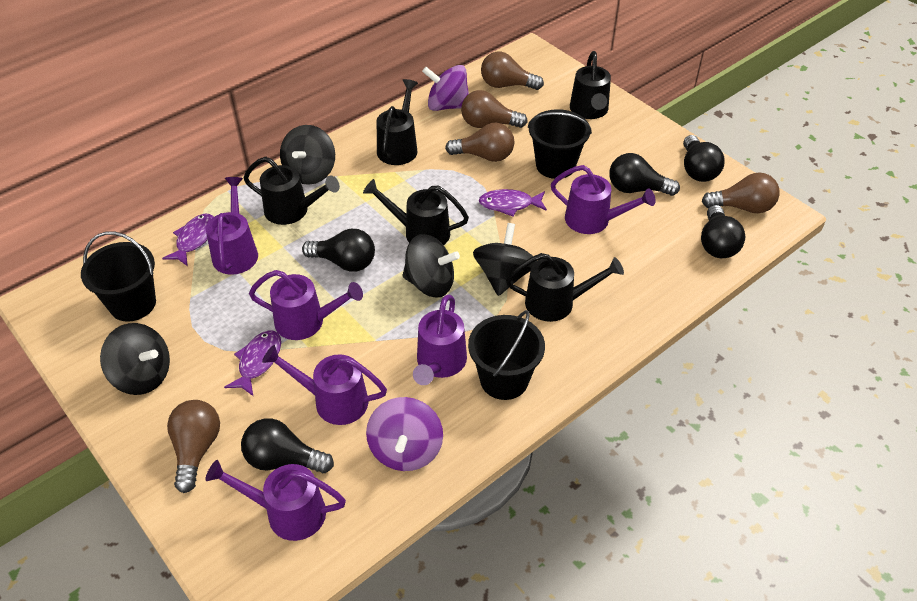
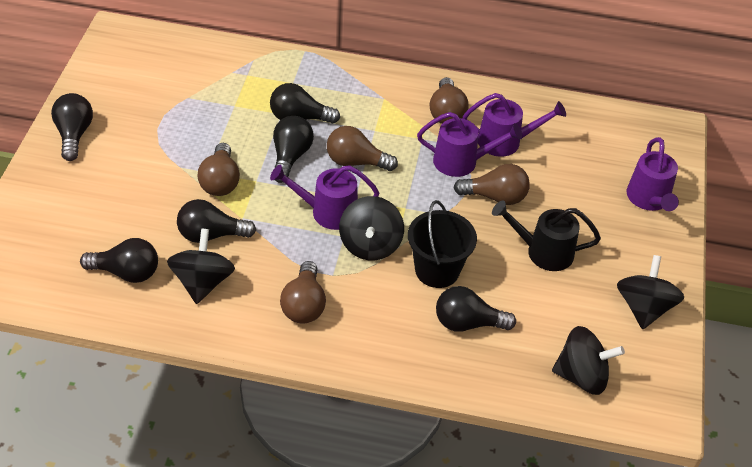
black bucket: [81,231,156,322] [468,310,545,400] [528,109,592,179] = 3 -> [408,200,477,288] = 1
black light bulb: [241,418,334,473] [302,229,375,272] [609,153,680,196] [683,135,725,182] [701,205,745,258] = 5 -> [51,93,93,161] [80,238,158,283] [177,199,256,243] [270,83,340,124] [273,116,314,183] [436,286,516,332] = 6
black watering can: [243,157,340,225] [363,179,469,245] [377,79,418,165] [506,253,624,322] [570,51,611,119] = 5 -> [492,200,601,271] = 1
purple fish: [162,214,214,266] [224,330,281,396] [479,189,547,216] = 3 -> none = 0
purple spinning top: [366,397,443,471] [422,65,469,111] = 2 -> none = 0
purple watering can: [205,460,346,541] [206,177,258,275] [249,270,363,340] [262,345,387,425] [413,295,467,385] [551,165,656,234] = 6 -> [270,165,379,230] [417,112,523,177] [463,93,566,157] [627,137,679,211] = 4

